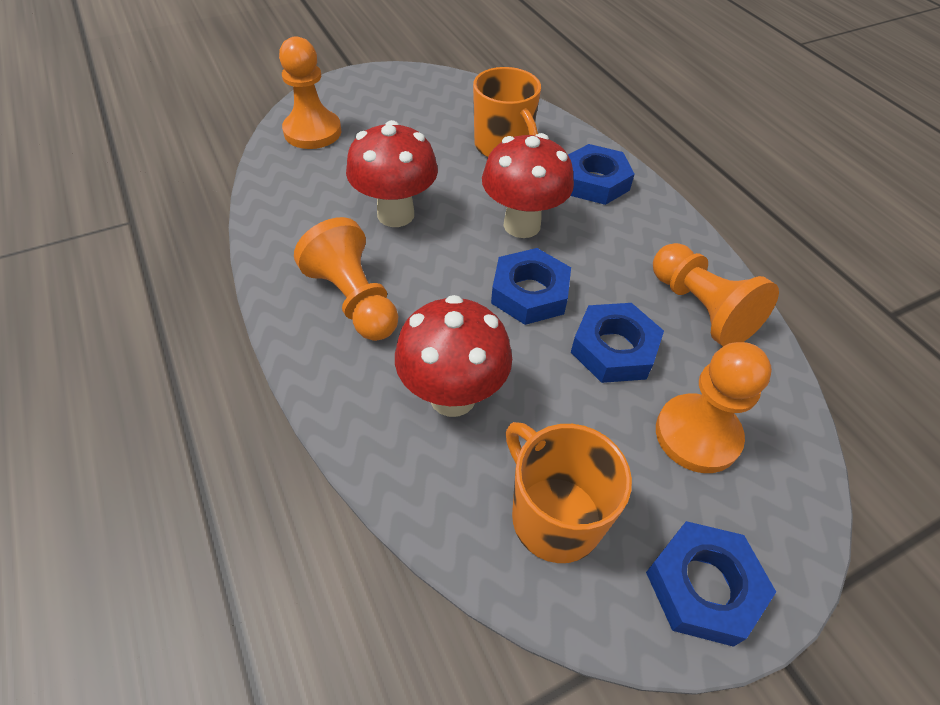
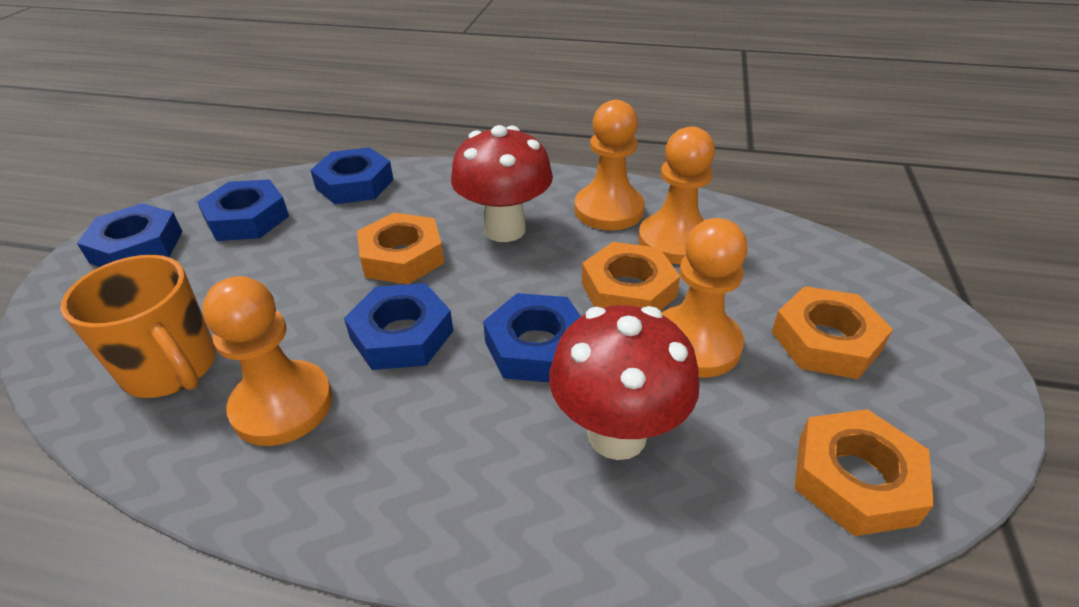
blue nut: [491,248,571,325] [568,144,635,205] [571,303,664,383] [646,521,776,647] = 4 -> [77,203,183,267] [197,179,289,241] [310,147,394,204] [344,283,453,370] [483,293,581,382] = 5
orange mug: [473,67,541,157] [506,422,632,563] = 2 -> [61,255,216,398] = 1
orange nut: none = 0 -> [357,213,444,284] [582,242,680,311] [772,286,893,379] [795,409,934,536] = 4
red mushroom: [346,120,438,227] [395,295,512,417] [482,133,574,238] = 3 -> [451,125,553,242] [549,305,700,460] = 2

